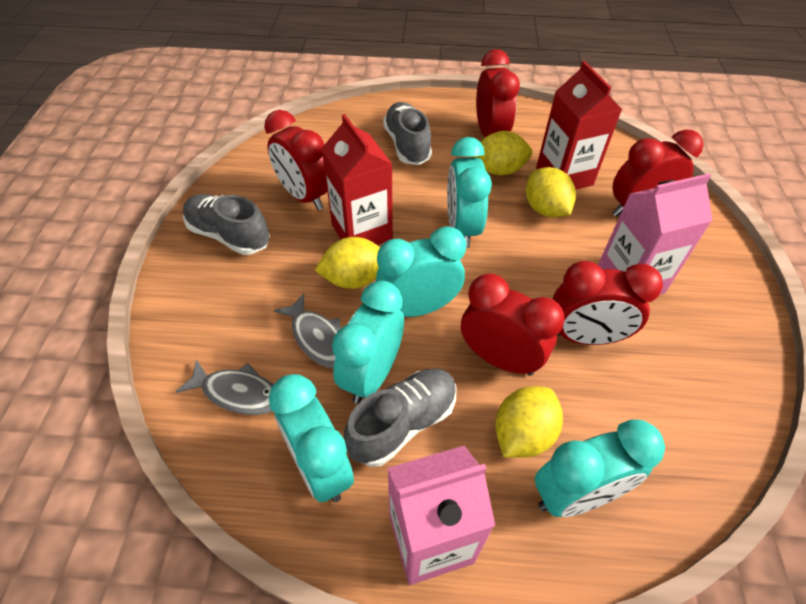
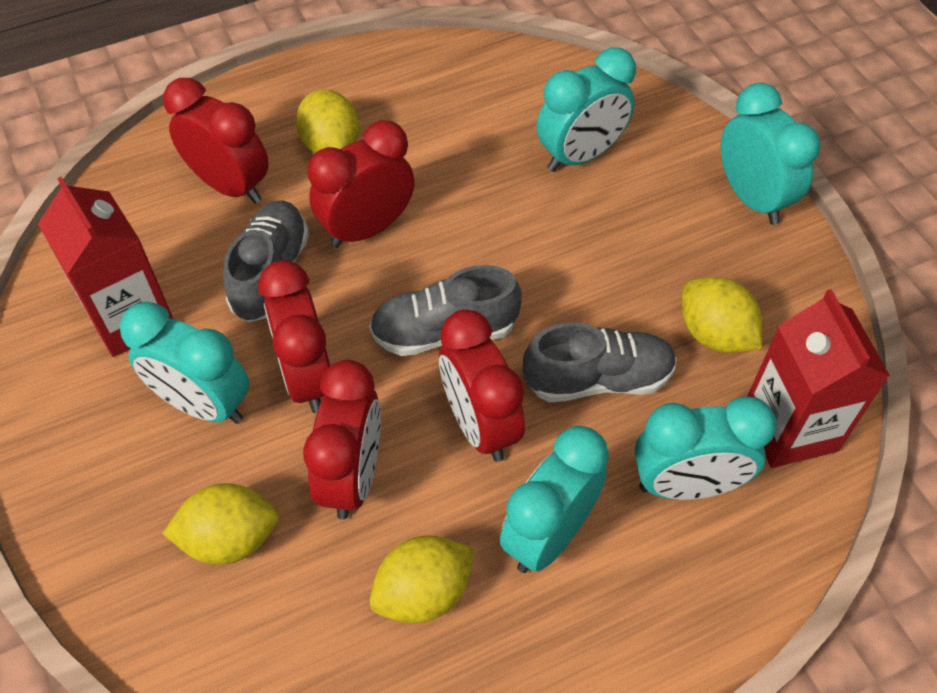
grey fish: [176,360,274,415] [274,293,341,368] = 2 -> none = 0
pink carton: [387,446,495,585] [598,174,713,294] = 2 -> none = 0

